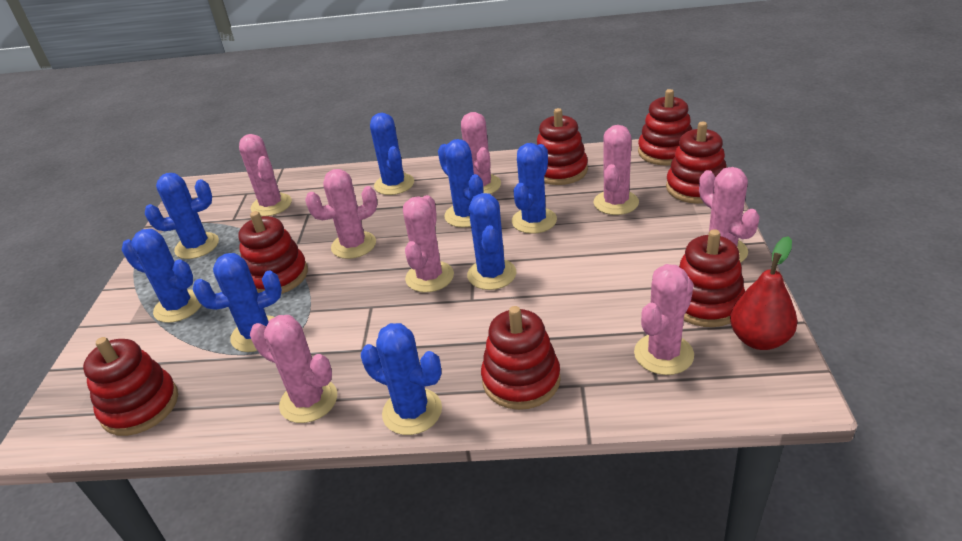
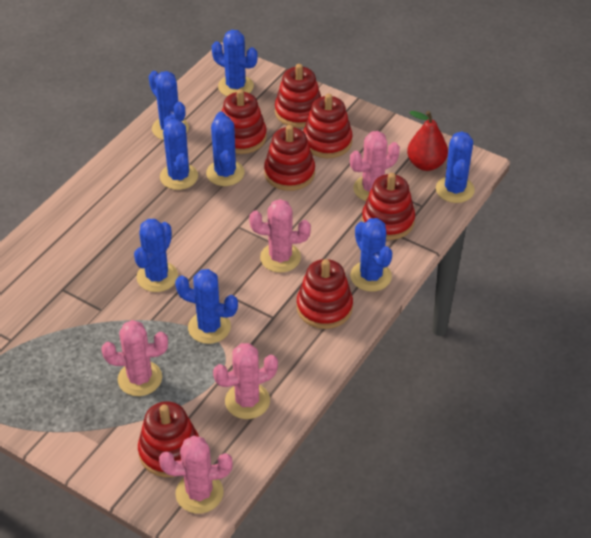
pink cactus: [239,134,292,216] [250,315,337,423] [305,169,378,259] [403,195,454,292] [461,112,501,194] [593,125,639,215] [634,264,694,375] [699,167,760,263] = 8 -> [102,320,168,396] [159,436,233,514] [213,343,278,419] [249,199,311,273] [350,131,400,201] = 5

